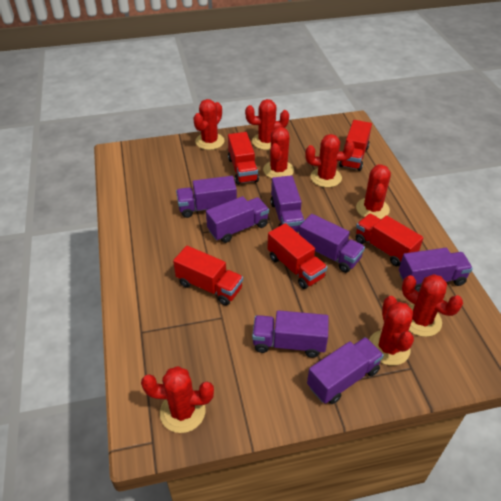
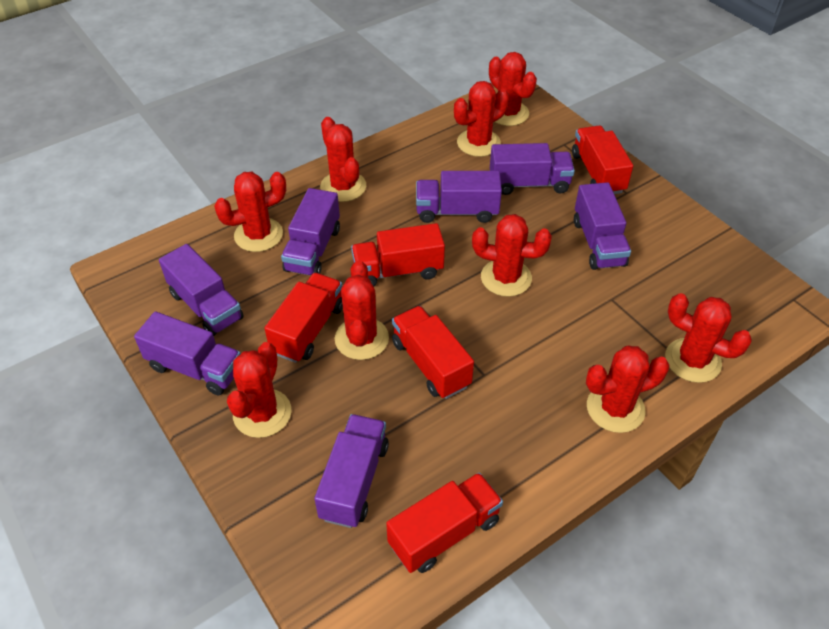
red cactus: [141,366,214,433] [193,99,224,150] [245,99,289,150] [263,127,294,179] [305,134,355,188] [356,164,391,219] [369,296,414,366] [402,274,463,337] = 8 -> [214,172,286,252] [227,342,291,438] [320,117,366,202] [335,260,389,360] [454,81,509,157] [472,214,552,297] [489,52,537,126] [586,346,670,433] [665,293,752,383] = 9

